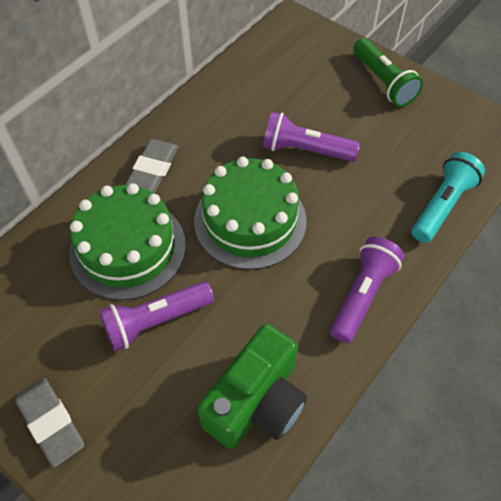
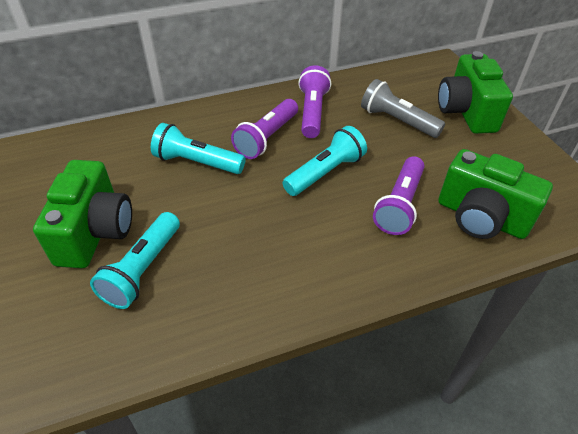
green cake: [69,183,186,300] [194,157,307,270] = 2 -> none = 0
green camera: [197,324,307,449] = 1 -> [33,160,132,268] [438,51,513,134] [438,149,553,239] = 3
green flashlight: [353,38,423,107] = 1 -> none = 0
grey eraser: [15,378,84,467] [125,139,179,193] = 2 -> none = 0
grey flashlight: none = 0 -> [361,79,445,138] = 1
turquoise flashlight: [411,152,485,243] = 1 -> [90,212,180,309] [151,123,246,174] [283,126,367,196] = 3

